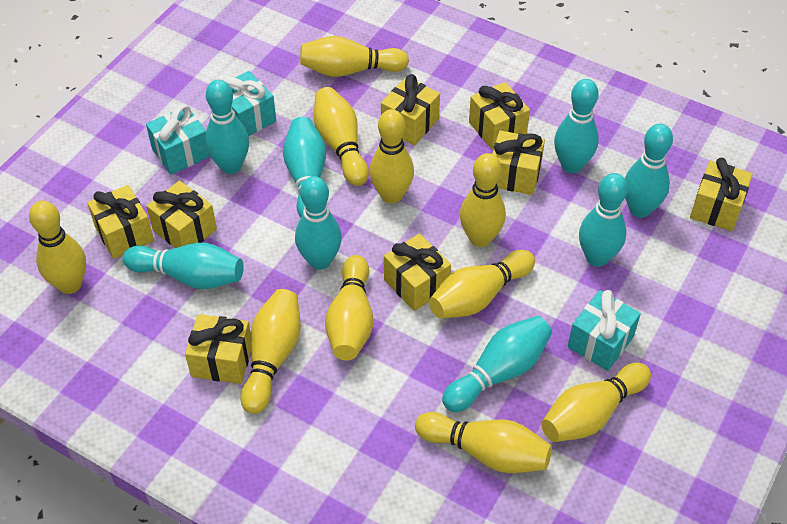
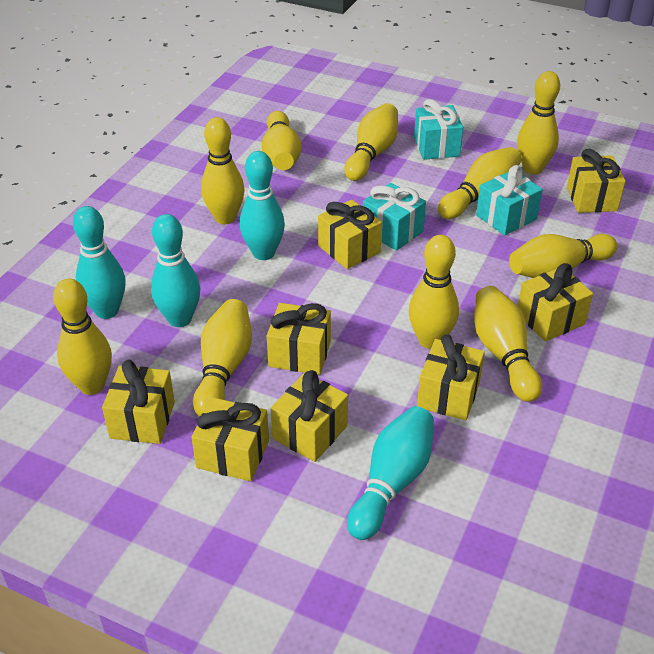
turquoise bowling pin: [123,243,244,289] [205,80,249,174] [283,117,326,217] [295,176,342,270] [442,316,552,412] [554,79,599,173] [579,173,628,267] [625,123,673,218] = 8 -> [73,206,126,319] [151,214,200,327] [240,151,285,260] [347,406,434,540] = 4

